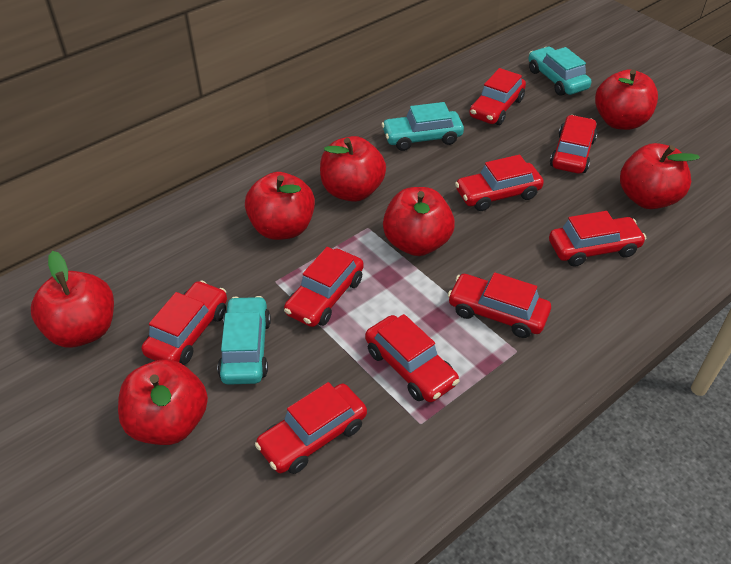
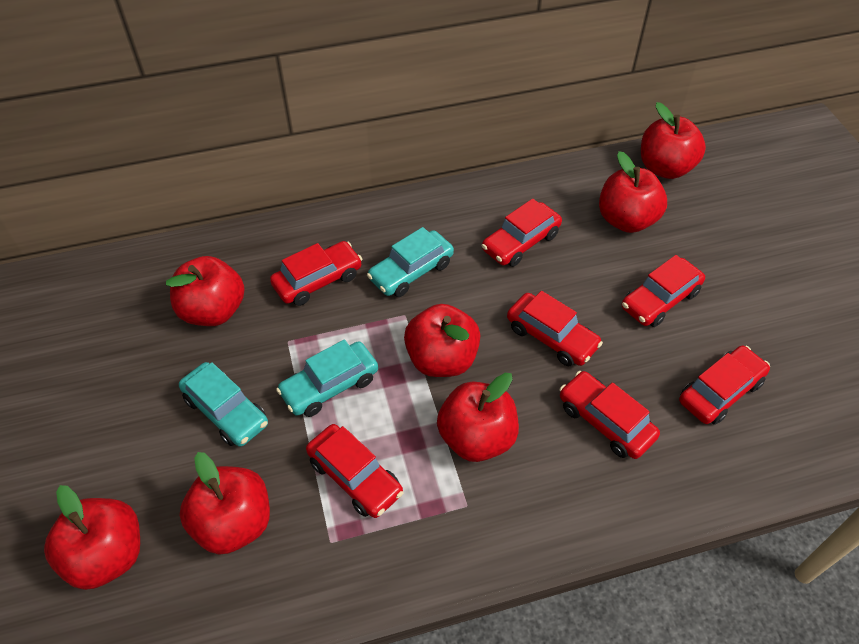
red car: [142,280,227,365] [255,382,367,474] [284,247,364,327] [365,314,459,402] [447,272,551,338] [455,155,544,211] [469,68,526,125] [549,211,646,267] [550,115,598,174] = 9 -> [270,241,362,306] [306,424,403,518] [482,199,562,267] [507,291,603,366] [559,371,660,459] [622,255,705,327] [679,346,770,425] = 7

